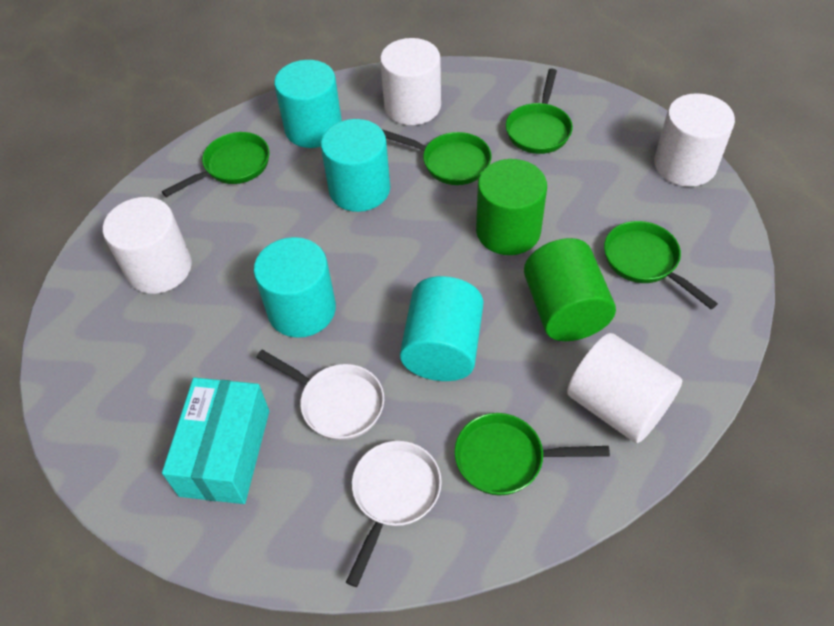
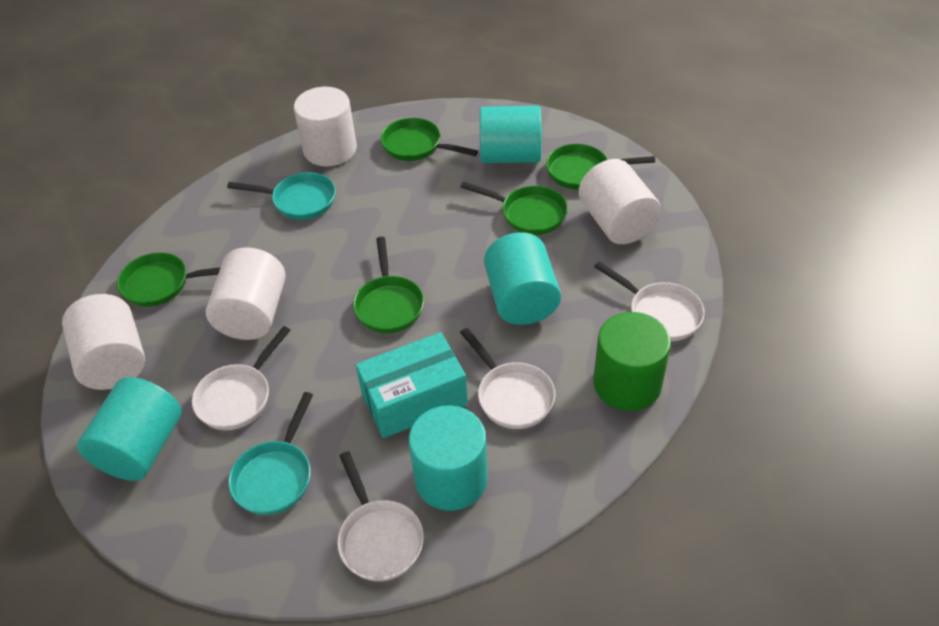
green cylinder: [476,159,547,255] [524,238,616,341] = 2 -> [593,312,671,411] = 1
turquoise pan: none = 0 -> [227,172,336,220] [228,392,313,515] = 2
white pan: [256,350,384,440] [346,441,442,587] = 2 -> [192,326,290,430] [337,451,424,581] [460,328,555,429] [594,261,705,341] = 4

